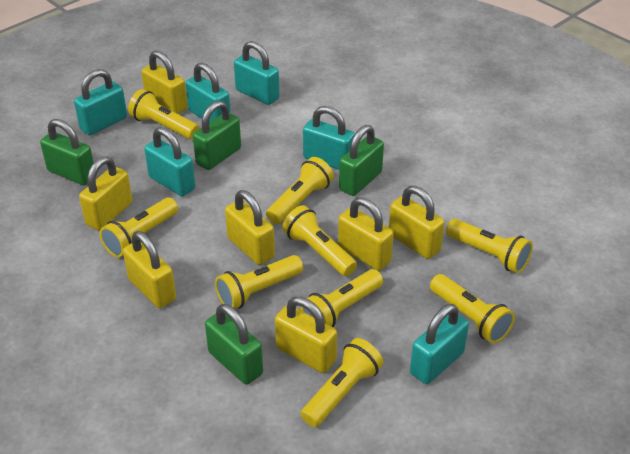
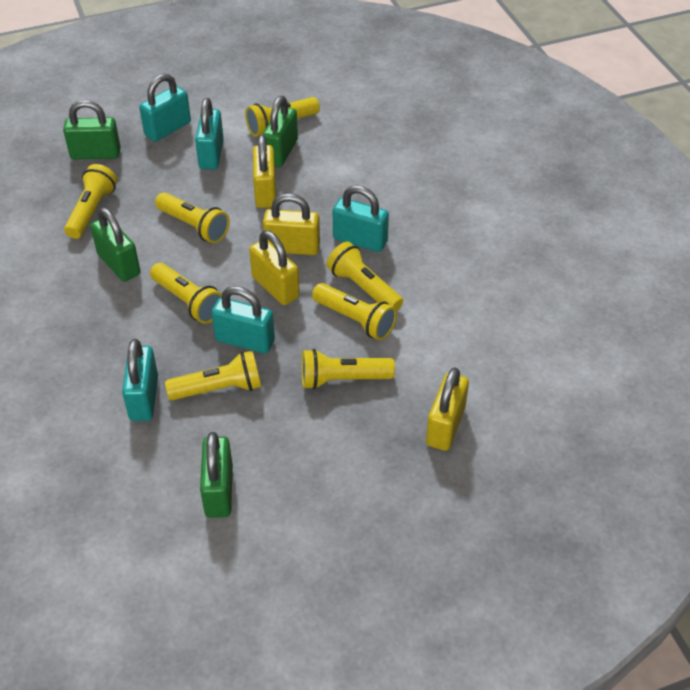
turquoise padlock: [74,69,127,135] [144,127,195,197] [185,62,231,122] [234,41,280,105] [303,106,355,170] [410,304,469,384] = 6 -> [122,339,158,421] [139,74,191,142] [195,98,224,169] [212,286,275,354] [333,185,389,252] = 5
yellow flashlight: [100,197,178,258] [128,89,199,139] [215,255,303,309] [266,157,334,224] [282,205,357,276] [301,269,383,327] [301,338,383,427] [430,274,515,344] [446,219,533,273] = 9 -> [64,164,118,239] [150,263,222,324] [155,192,230,243] [165,350,261,400] [245,97,320,137] [302,349,395,389] [312,283,397,340] [327,242,403,311] = 8
yellow padlock: [79,156,132,231] [123,231,176,308] [141,50,187,114] [225,190,275,265] [275,297,337,373] [338,197,394,271] [389,186,445,259] = 7 -> [249,230,300,305] [253,134,276,208] [263,193,320,255] [426,367,469,451] = 4

